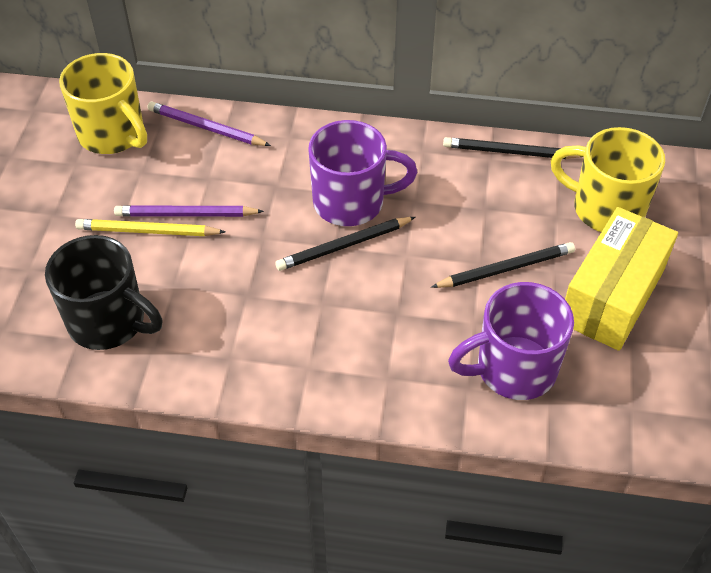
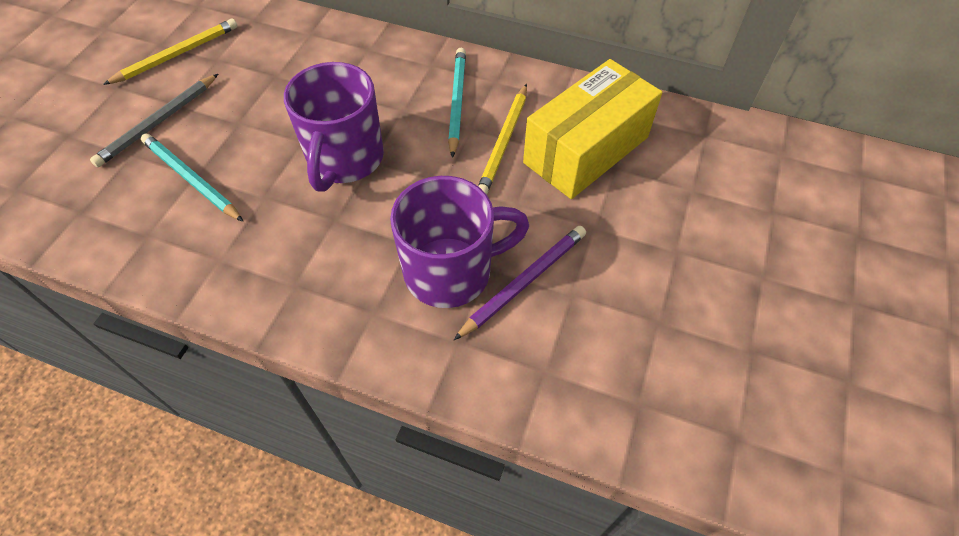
black mug: [45,235,163,350] = 1 -> none = 0
black pencil: [275,217,415,271] [431,242,575,288] [443,137,582,159] = 3 -> none = 0
grey pencil: none = 0 -> [90,74,218,167] = 1
purple pencil: [114,206,264,217] [147,101,271,146] = 2 -> [454,226,586,340] = 1
turquoise pencil: none = 0 -> [141,133,243,222] [448,48,466,158] = 2
yellow mug: [59,53,147,154] [551,127,665,232] = 2 -> none = 0
yellow pencil: [75,219,225,236] = 1 -> [103,19,238,85] [478,84,527,195] = 2

